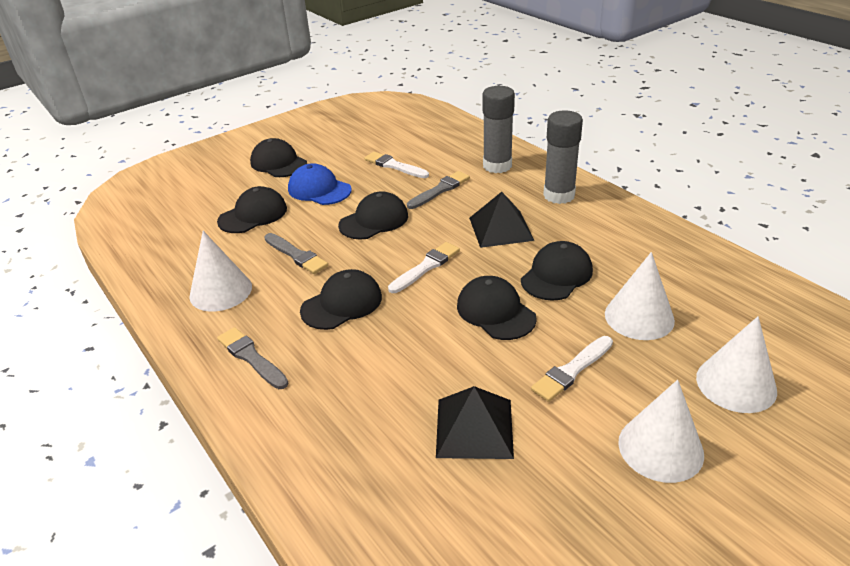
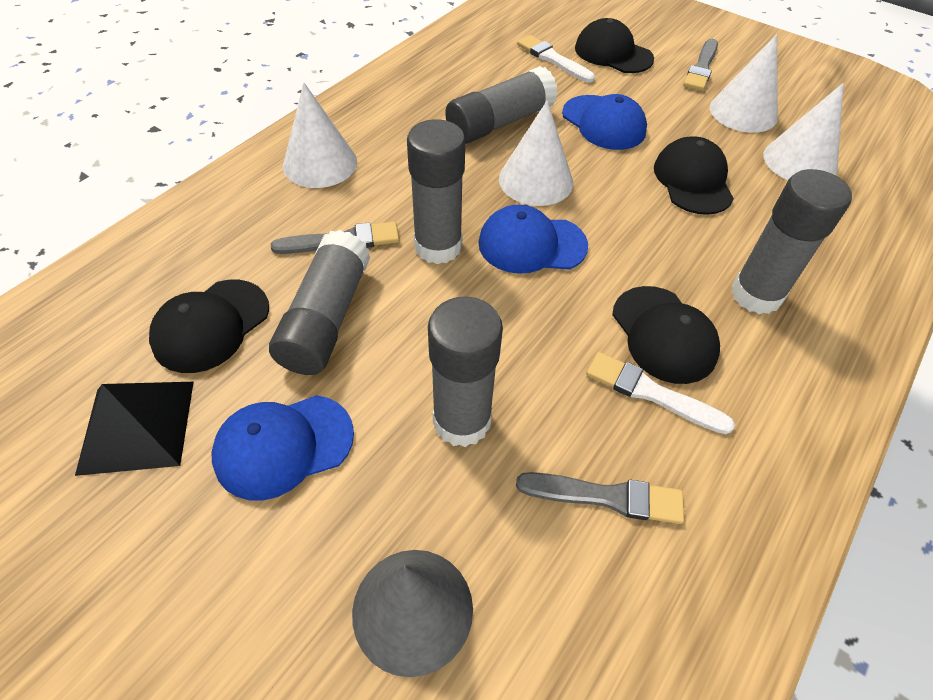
black cap: [217,186,287,233] [250,138,307,177] [300,269,382,330] [338,191,408,240] [457,276,537,340] [521,241,593,301] = 6 -> [149,280,269,373] [575,18,654,73] [612,286,720,384] [654,137,734,215] = 4
black pyramid: [436,386,514,459] [469,192,534,248] = 2 -> [75,382,194,476] = 1
blue cap: [288,163,352,205] = 1 -> [211,395,354,500] [478,205,588,274] [562,94,647,150] = 3
grey cone: none = 0 -> [352,550,473,677] = 1
grey glue stick: [483,86,515,173] [543,110,583,204] = 2 -> [269,230,370,375] [407,119,465,264] [428,296,503,447] [445,66,558,144] [731,169,852,314] = 5
white brush: [364,152,429,178] [388,242,460,293] [531,336,613,402] = 3 -> [517,35,595,83] [586,352,735,434] = 2

